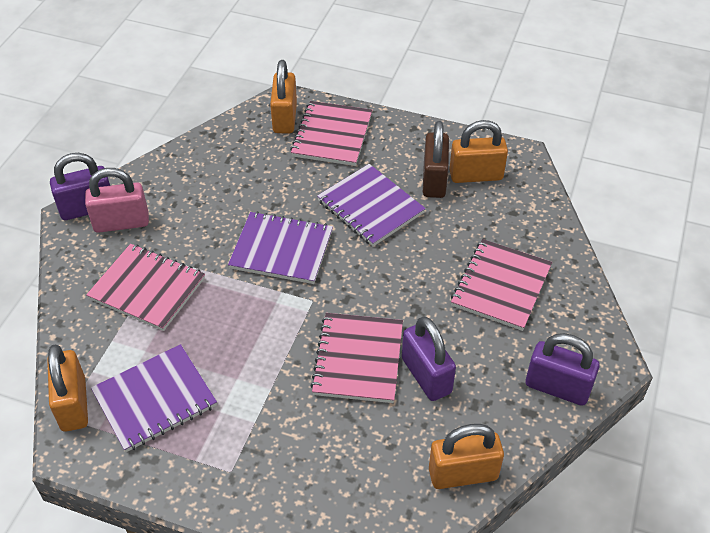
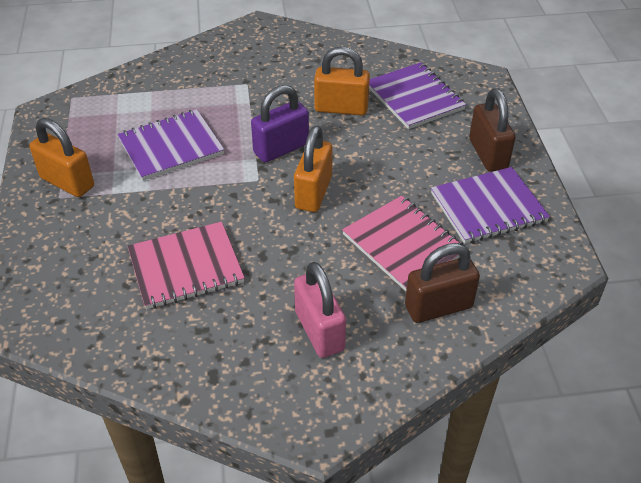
brown padlock: [423,121,449,198] = 1 -> [405,243,480,323] [469,88,515,172] = 2
orange padlock: [47,345,88,432] [270,60,297,133] [429,424,504,489] [450,120,508,183] = 4 -> [29,118,94,197] [294,126,332,212] [314,47,370,115] = 3
pink notebook: [86,244,205,331] [290,101,372,166] [310,313,403,403] [451,239,552,331] = 4 -> [128,222,245,309] [342,195,463,291] = 2
purple padlock: [50,153,110,220] [402,316,456,401] [526,333,600,406] = 3 -> [251,85,309,162] = 1

